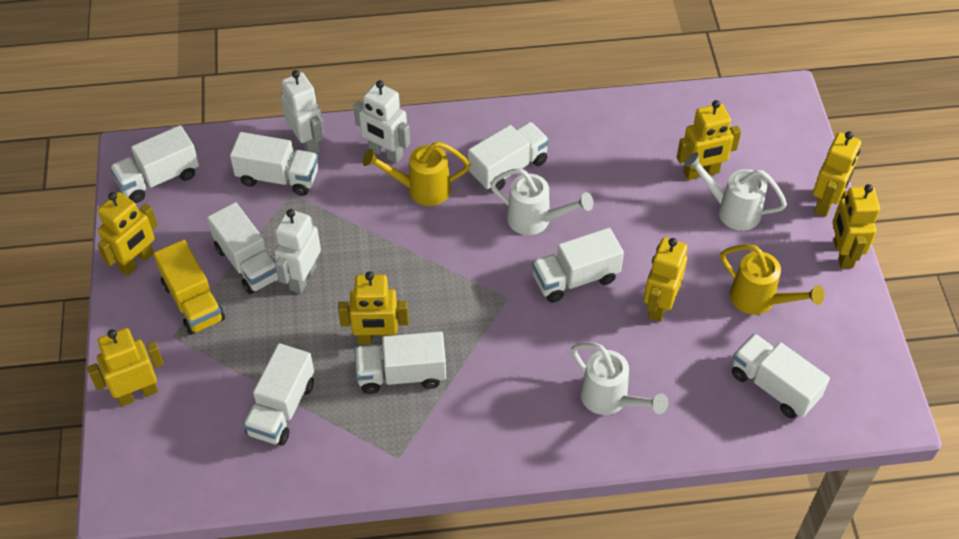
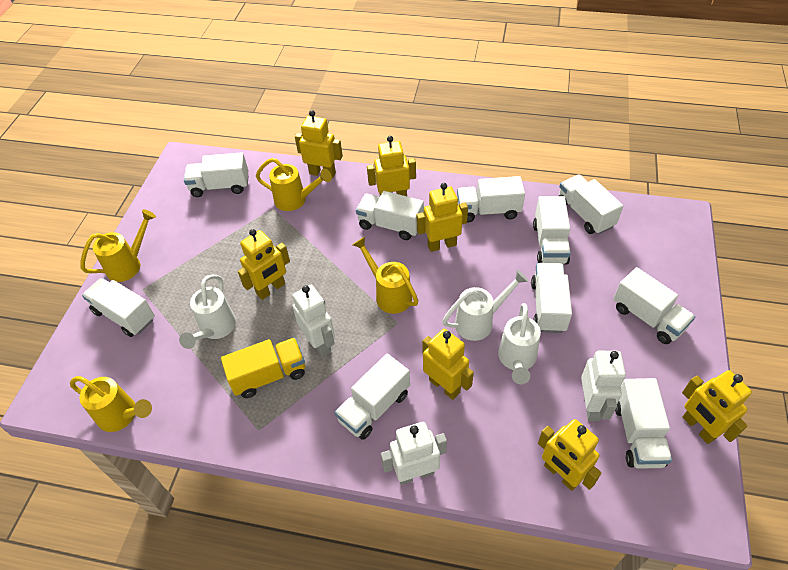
white truck: [110,125,199,203] [207,202,278,294] [230,132,318,196] [243,343,314,446] [354,331,446,394] [468,122,549,191] [532,228,624,303] [732,334,830,418] = 8 -> [82,278,155,337] [184,152,248,197] [335,354,410,440] [356,191,424,240] [457,176,525,222] [531,263,572,333] [533,196,571,265] [559,175,623,234] [613,267,695,344] [615,378,672,469] = 10
yellow watering can: [363,142,470,206] [721,244,825,315] = 2 -> [70,376,152,432] [80,209,156,282] [256,158,332,211] [352,237,418,314] = 4

